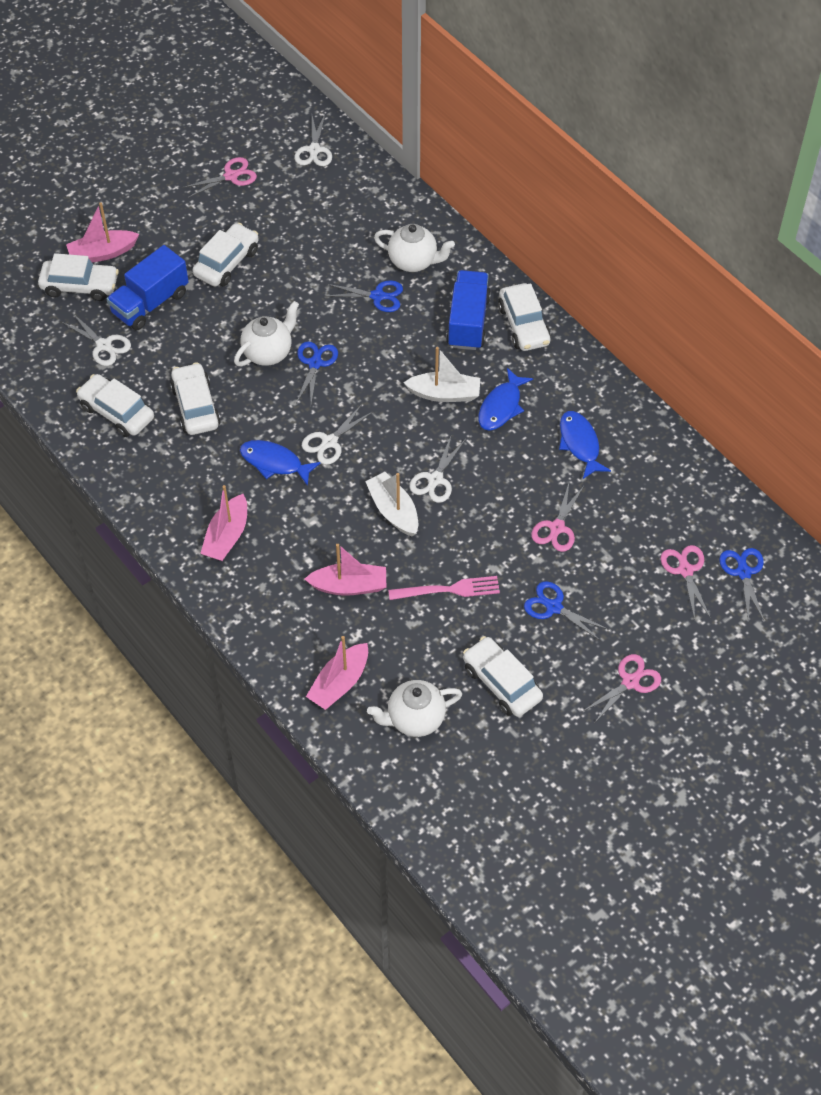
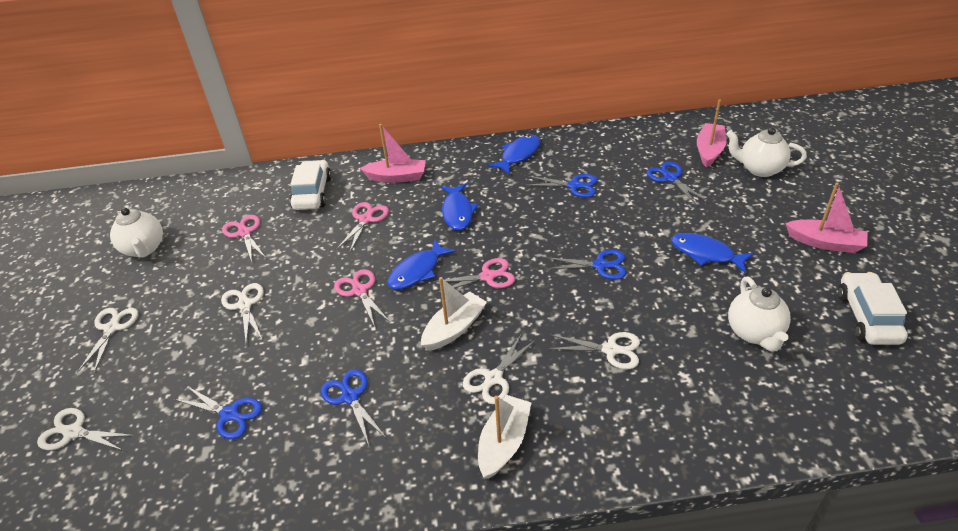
blue fish: [240,440,321,486] [478,368,533,430] [559,411,611,479] = 3 -> [388,240,456,290] [441,183,478,230] [488,135,540,174] [671,233,754,273] = 4
blue scissors: [296,341,338,404] [326,280,403,312] [524,581,610,641] [719,548,765,623] = 4 -> [174,386,262,439] [321,369,385,445] [527,174,598,198] [545,250,627,280] [647,162,709,205] = 5
blue truck: [107,245,189,330] [446,270,491,350] = 2 -> none = 0
pink boat: [66,202,139,262] [200,485,247,561] [305,544,386,596] [306,636,368,710] = 4 -> [360,124,426,183] [697,99,727,168] [785,182,868,253] = 3
pink fork: [388,576,500,600] = 1 -> none = 0
white car: [38,253,119,301] [76,374,154,437] [170,362,221,435] [192,223,259,287] [463,636,543,717] [498,283,551,351] = 6 -> [290,160,332,210] [838,272,908,345] = 2
white scissors: [62,313,131,366] [294,115,332,166] [302,404,373,465] [409,436,466,503] = 4 -> [37,408,135,451] [77,308,138,373] [221,283,264,343] [463,333,535,404] [549,332,640,369] = 5

